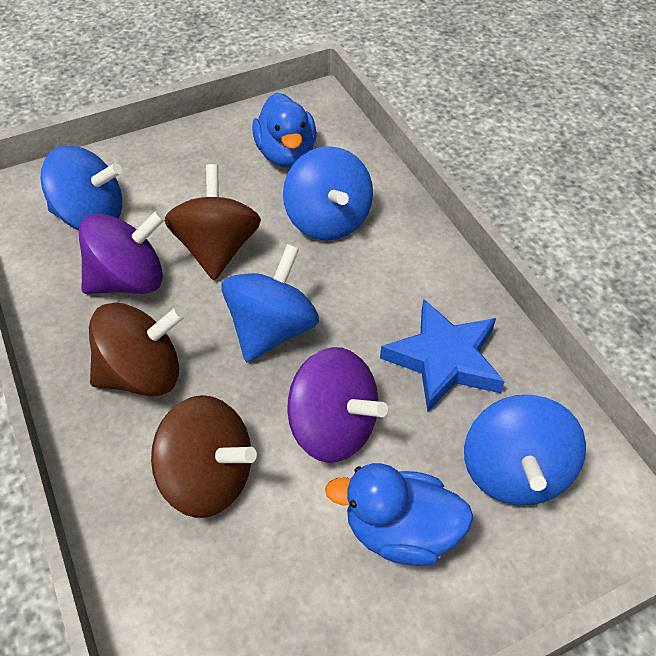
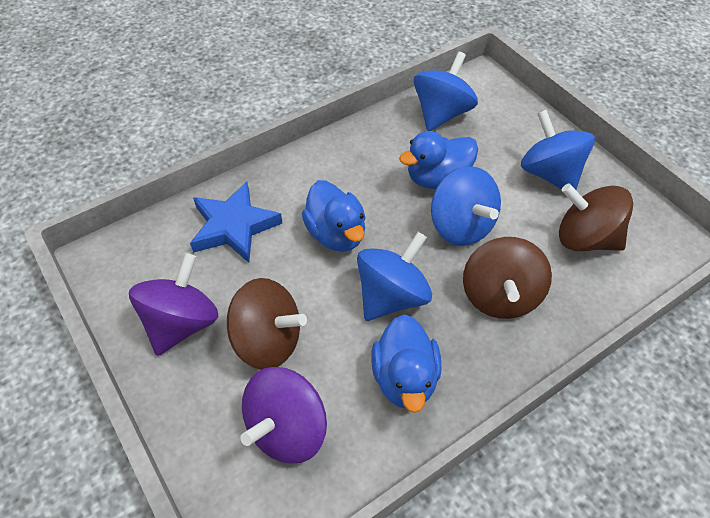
blue duck: [252,93,317,167] [325,463,474,566] = 2 -> [302,180,365,252] [371,314,441,413] [399,131,478,189] = 3

